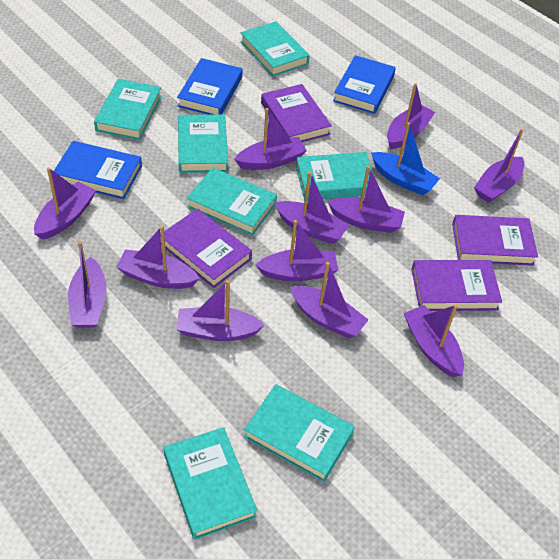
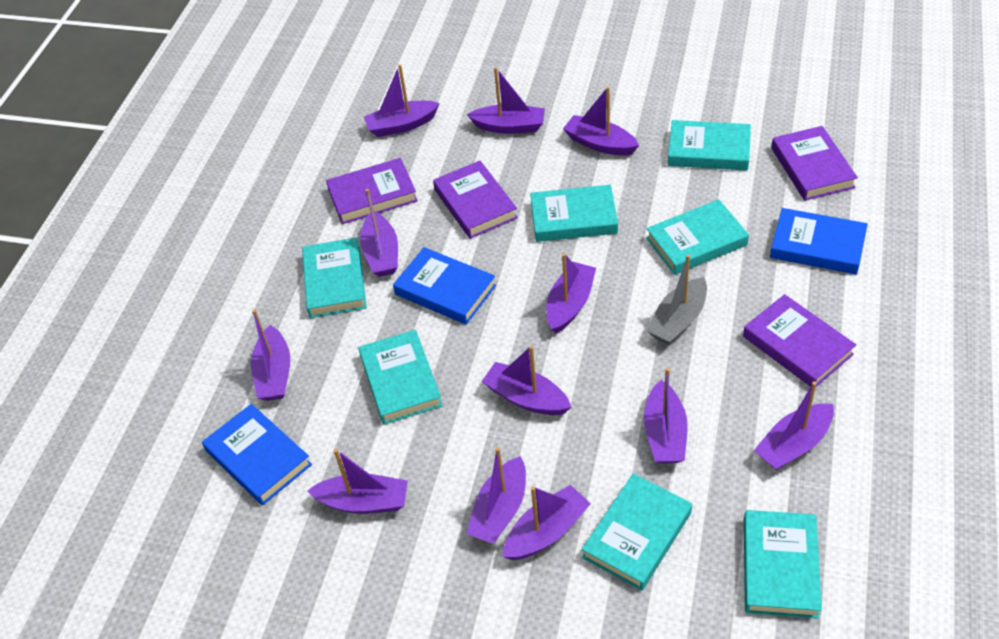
blue boat: [371,122,440,195] = 1 -> none = 0
grey boat: none = 0 -> [646,254,707,345] = 1

